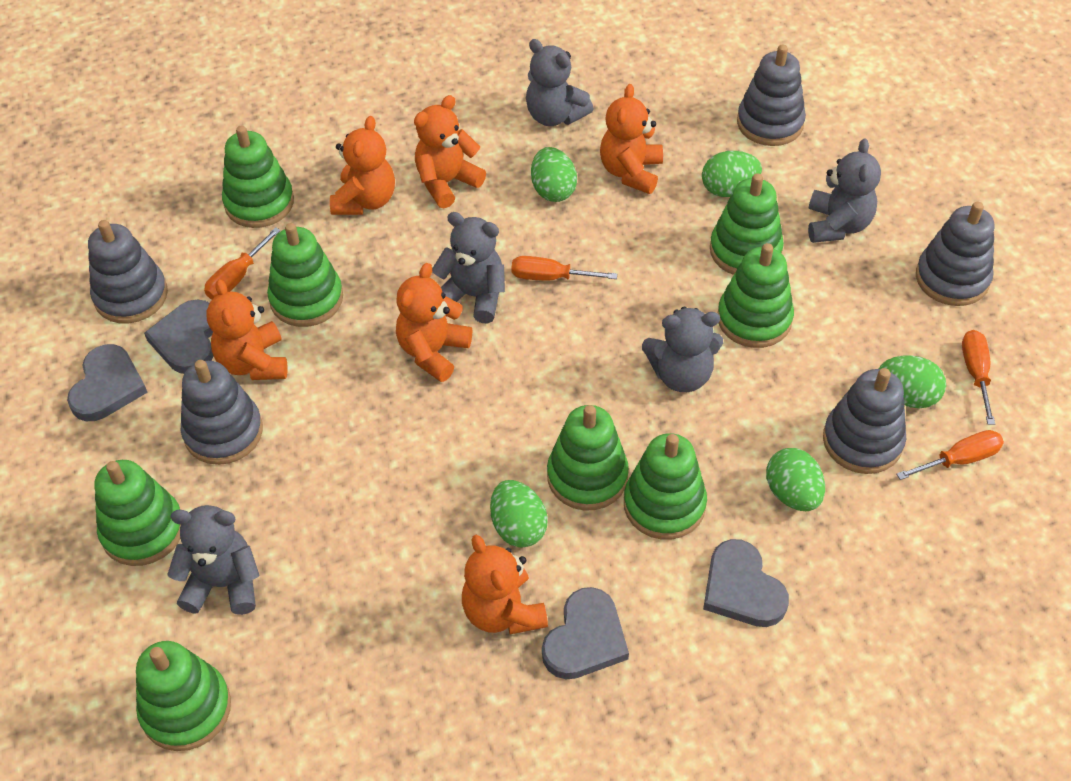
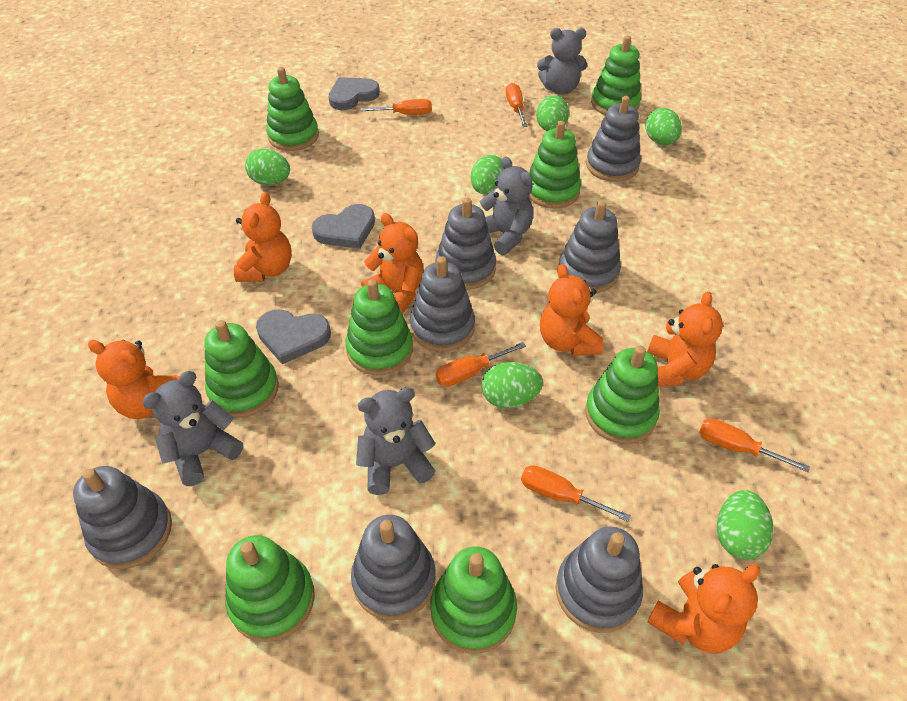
green egg: [490,480,548,548] [531,147,577,202] [702,151,762,197] [766,448,825,511] [879,355,946,408] = 5 -> [245,149,290,185] [471,155,504,194] [482,362,543,408] [536,95,569,131] [645,108,682,145] [717,490,773,560] = 6
grey heart: [67,344,148,421] [144,299,213,374] [542,587,629,679] [703,539,789,627] = 4 -> [256,309,331,364] [312,204,375,249] [329,77,380,110] = 3
grey stacking toy: [88,220,168,323] [181,360,263,465] [737,45,806,146] [823,368,906,474] [916,202,994,306] = 5 -> [73,466,172,569] [351,515,436,620] [410,256,475,352] [435,197,496,290] [556,527,643,633] [559,201,621,293] [586,96,641,182] = 7
grey teddy bear: [167,505,260,615] [432,212,505,324] [526,39,593,126] [642,307,723,392] [808,138,881,243] = 5 -> [142,371,243,486] [356,387,436,495] [479,157,533,255] [537,28,587,95] = 4
orange screwdriver: [204,227,281,300] [511,256,617,281] [896,430,1004,480] [962,330,995,425] = 4 -> [361,99,432,115] [436,342,526,386] [506,83,528,127] [521,465,631,522] [699,418,810,472] = 5

